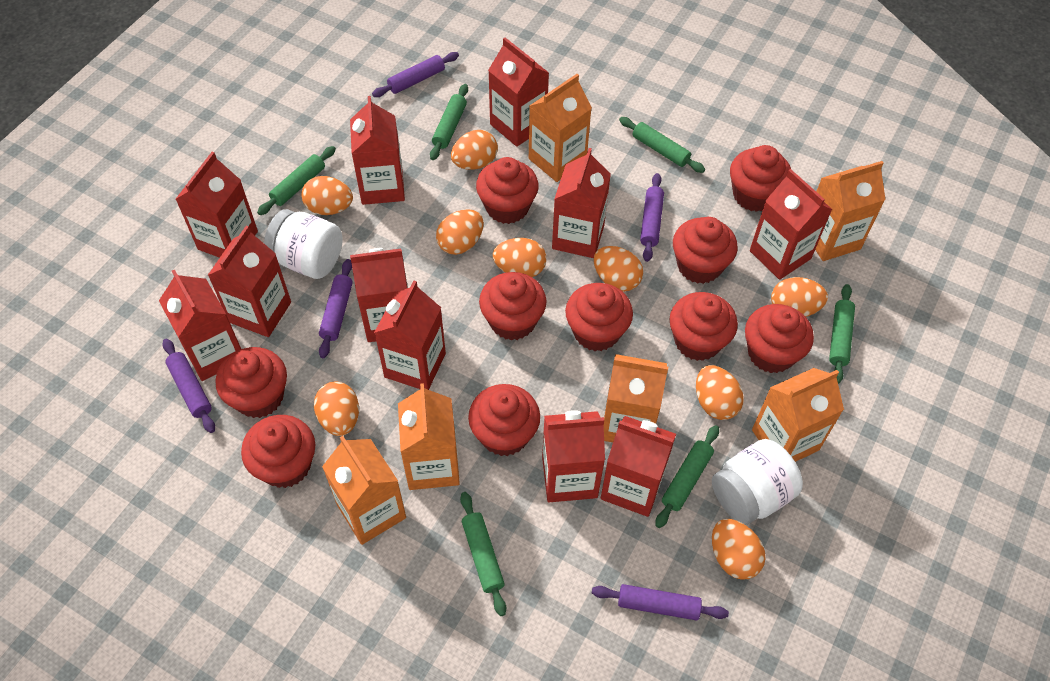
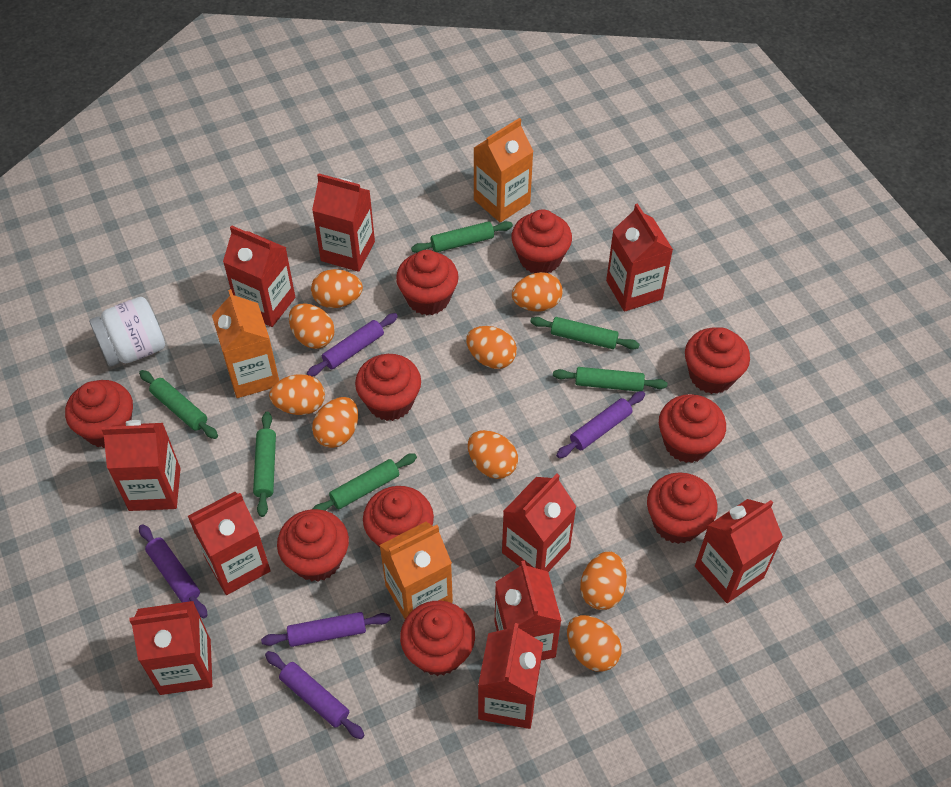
orange carton: [322,436,406,545] [398,383,460,490] [529,74,592,182] [604,354,668,442] [752,368,844,462] [815,161,886,261] = 6 -> [212,289,279,398] [379,522,453,619] [474,118,534,223] = 3
red carton: [159,270,241,381] [175,152,258,258] [208,226,291,337] [350,96,405,205] [350,248,408,342] [374,281,446,390] [488,38,549,147] [542,410,605,502] [552,148,611,258] [601,416,676,517] [750,169,833,280] = 11 -> [101,420,181,511] [129,601,212,695] [188,492,271,595] [223,225,295,327] [312,173,375,272] [478,623,543,729] [495,560,562,660] [502,474,577,572] [606,203,673,312] [695,499,783,603] = 10
white jar: [264,209,343,279] [712,439,803,525] = 2 -> [89,297,165,367] = 1

